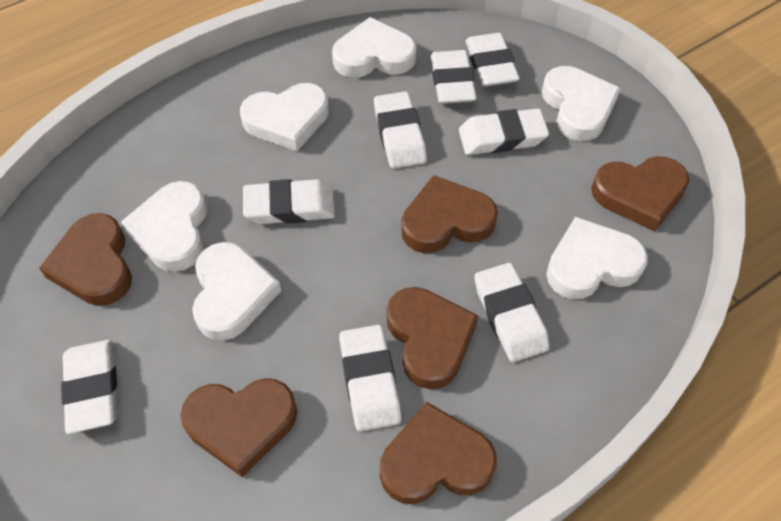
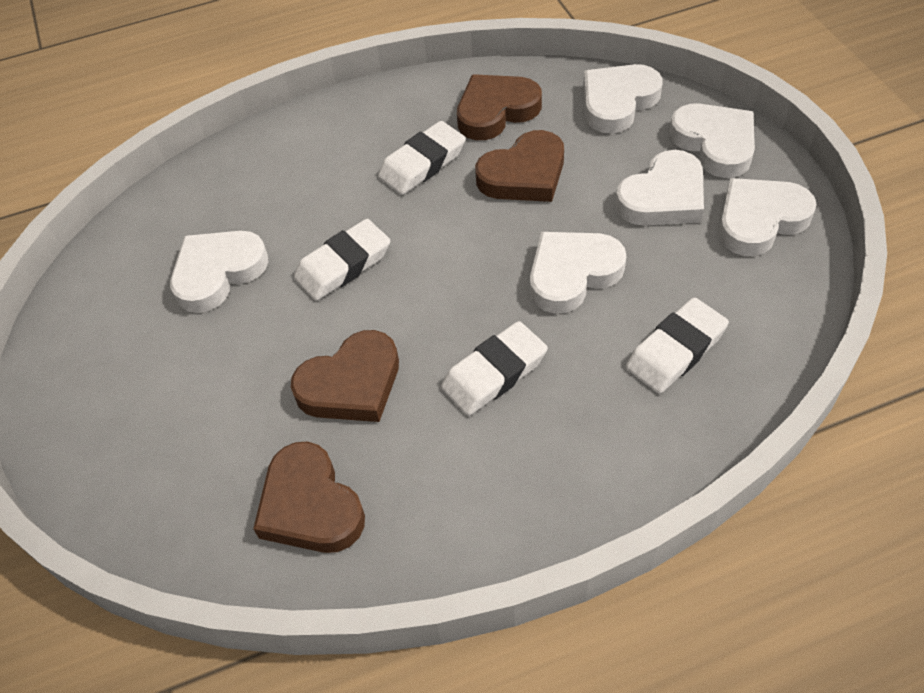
brown heart: [39,213,132,306] [180,378,297,477] [380,402,497,504] [387,287,478,389] [401,175,498,253] [591,156,690,231] = 6 -> [253,442,365,553] [291,330,399,422] [457,74,542,140] [475,130,564,202] = 4
white eraser: [61,340,117,434] [243,179,335,224] [339,325,402,431] [374,91,427,169] [431,50,477,104] [459,109,549,155] [466,33,520,87] [474,263,549,362] = 8 -> [294,219,390,301] [378,121,466,195] [441,321,548,416] [626,297,729,394] = 4

